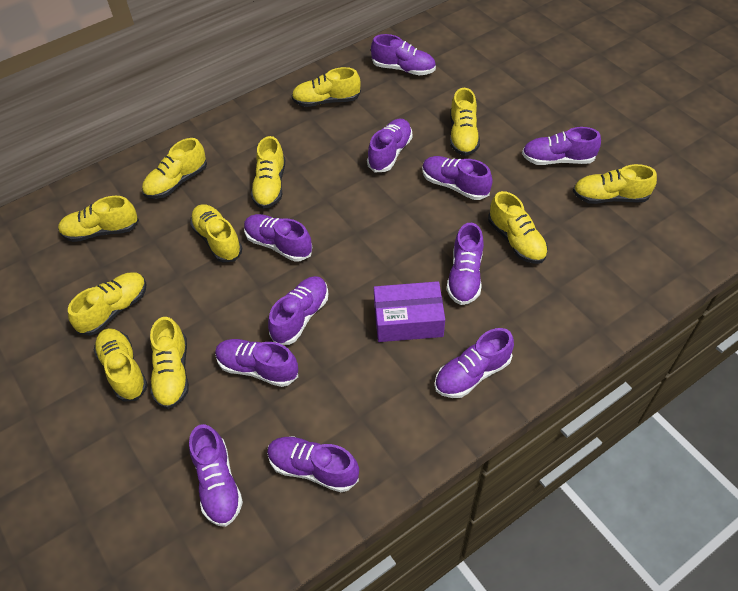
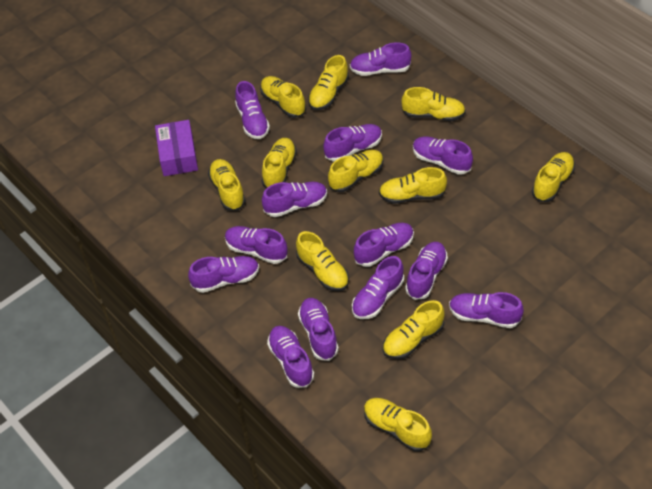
purple shoe: [189,424,243,527] [215,339,298,387] [244,214,312,262] [267,436,359,492] [268,276,328,345] [367,119,412,172] [371,34,436,75] [422,156,493,200] [435,328,514,398] [447,223,484,305] [522,127,601,165] = 11 -> [188,256,259,293] [225,226,288,264] [235,81,270,139] [262,182,327,217] [267,326,314,388] [298,298,339,361] [323,124,382,162] [350,42,412,76] [352,256,404,319] [354,223,414,267] [405,242,448,300] [413,136,473,175] [449,292,524,328] = 13

